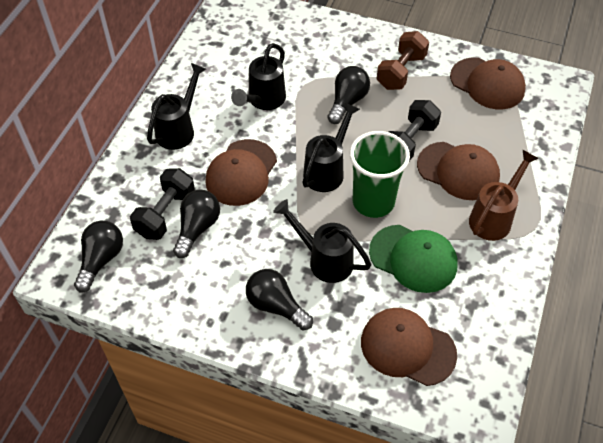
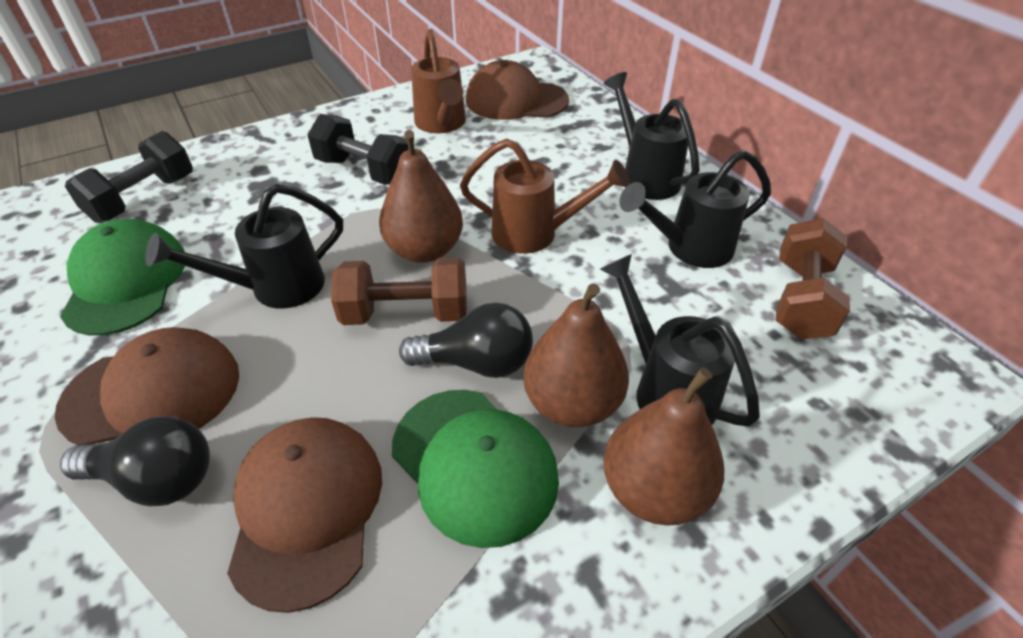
black light bulb: [74,221,123,292] [173,189,220,258] [246,269,313,330] [327,66,370,124] = 4 -> [60,416,210,506] [399,302,533,378] = 2
brown cap: [205,139,277,206] [361,308,457,386] [417,142,500,200] [450,57,526,109] = 4 -> [54,327,239,445] [227,417,382,613] [466,60,569,120] = 3
brown dumbbell: [377,31,429,90] = 1 -> [331,258,467,325] [776,218,850,339] = 2
brown pear: none = 0 -> [379,130,463,263] [523,283,629,427] [603,367,724,526] = 3
brown watering can: [469,150,539,241] = 1 -> [411,29,466,133] [460,138,630,254] = 2
green cap: [369,225,458,293] = 1 -> [60,219,185,336] [392,390,559,548] = 2
green cup: [350,131,410,218] = 1 -> none = 0

